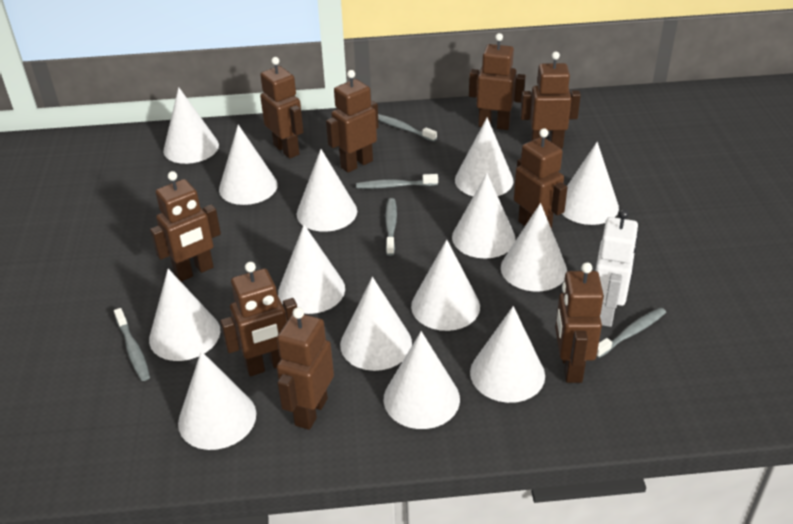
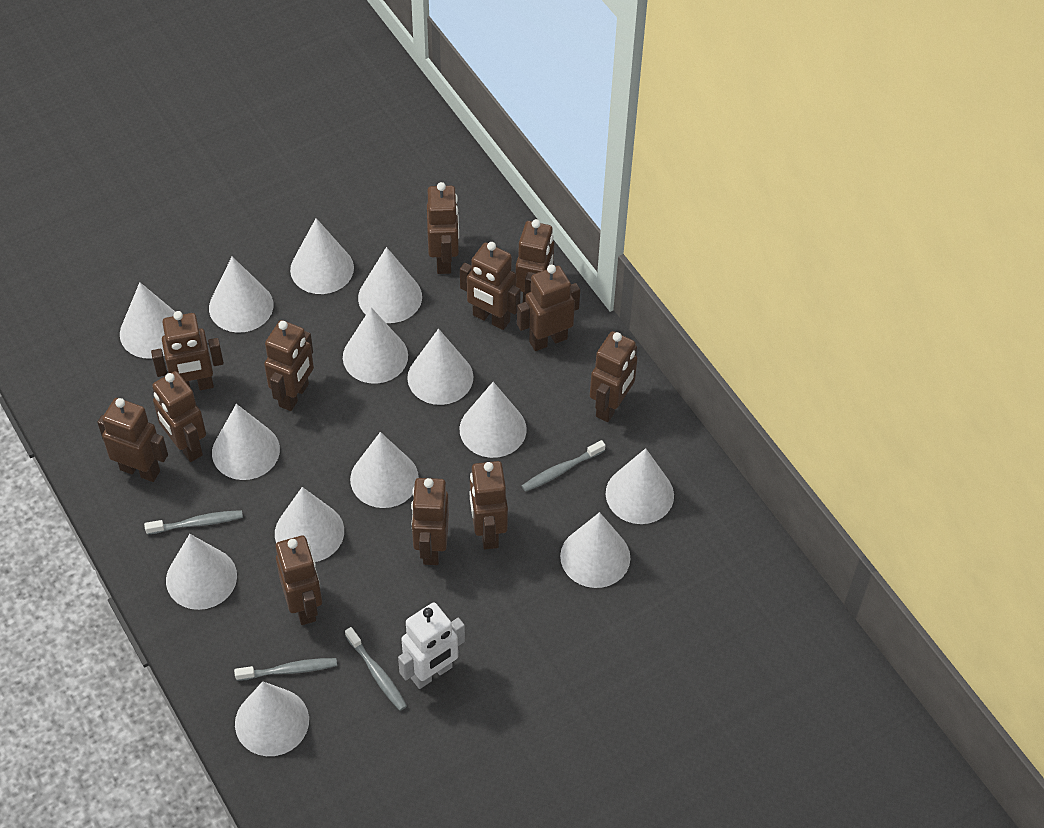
brown robot: [150,171,221,282] [220,262,297,377] [260,57,303,159] [277,307,334,430] [326,70,379,173] [469,33,526,130] [514,128,568,230] [520,52,581,149] [555,262,604,383] = 9 -> [97,398,168,482] [151,311,224,390] [152,371,206,462] [264,320,314,411] [276,536,322,625] [411,478,449,565] [427,182,459,274] [460,242,521,330] [470,461,508,549] [516,219,554,302] [517,265,580,351] [590,331,638,422] = 12
grey toothbrush: [114,308,150,381] [356,174,438,189] [378,114,437,142] [385,198,397,256] [596,307,666,358] = 5 -> [144,510,243,535] [234,658,337,681] [345,627,407,711] [522,440,606,492] = 4

